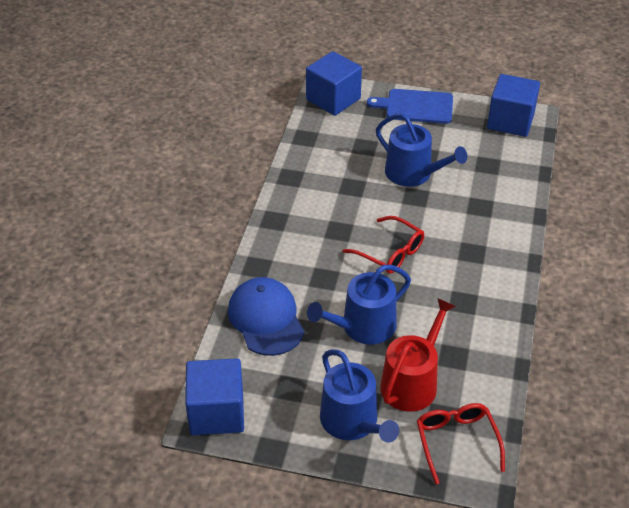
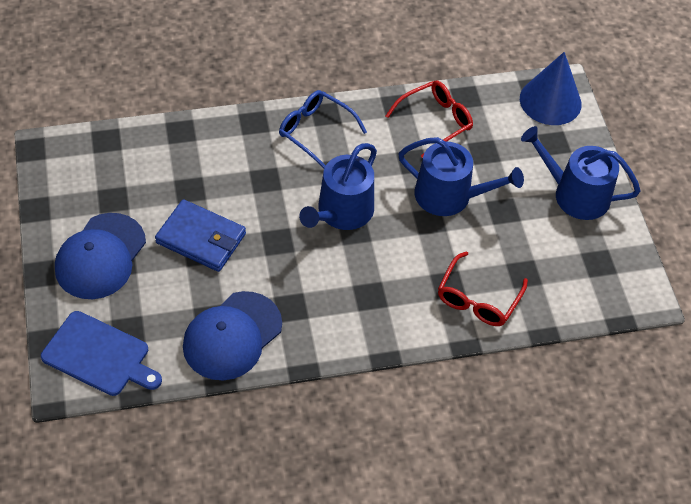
blue cap: [228,277,304,356] = 1 -> [55,213,146,299] [183,291,282,380] = 2
blue cone: none = 0 -> [520,52,582,125] = 1
blue cube: [185,358,244,435] [306,51,362,116] [487,74,540,137] = 3 -> none = 0
blue glasses: none = 0 -> [279,90,367,168] = 1
blue wallet: none = 0 -> [155,199,246,272] = 1
red watering can: [380,298,456,412] = 1 -> none = 0

